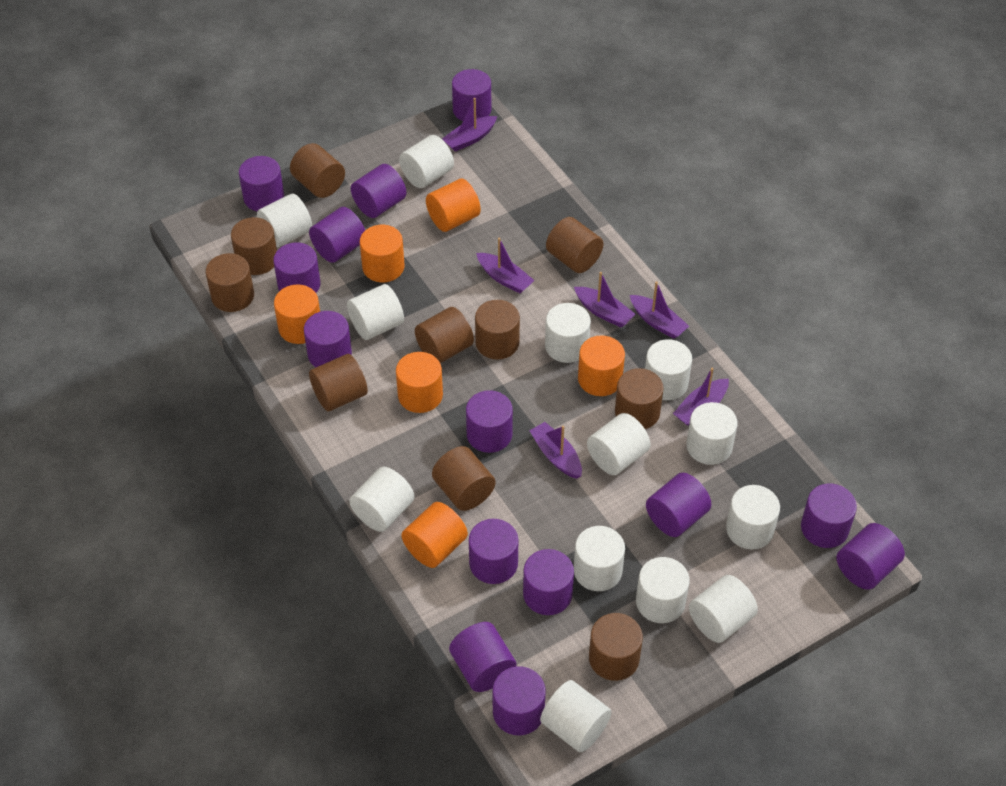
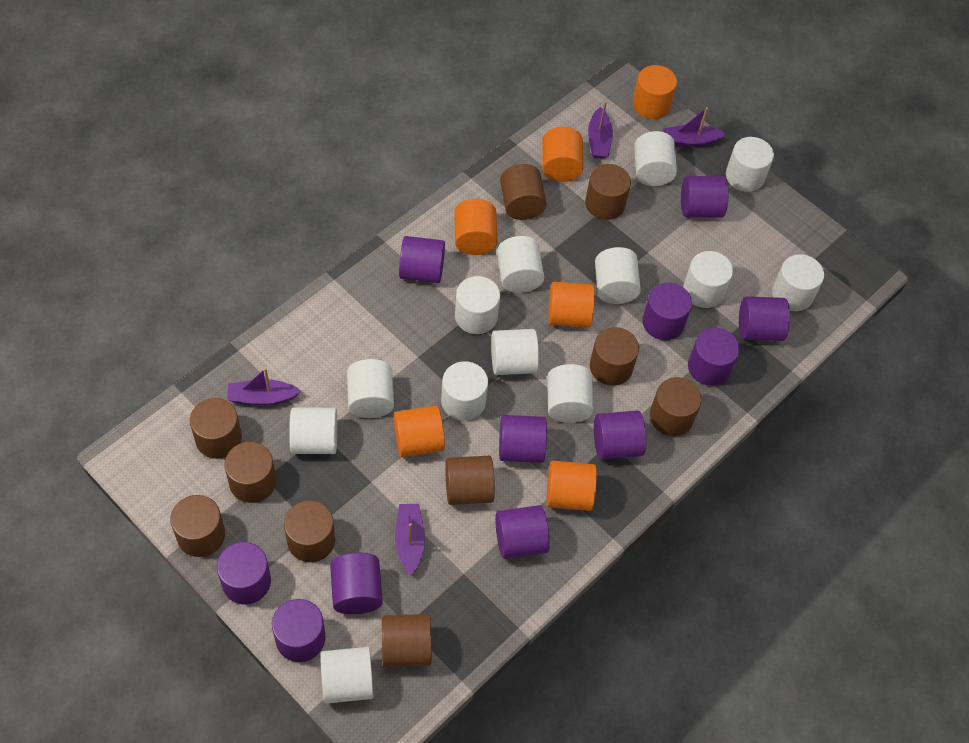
purple boat: [442,98,497,152] [476,238,535,293] [529,422,582,479] [574,272,635,327] [630,281,689,339] [673,368,729,426] = 6 -> [227,368,301,405] [395,504,425,575] [588,101,613,159] [663,107,726,147] = 4
purple cylinder: [239,156,284,211] [273,242,320,293] [304,311,352,367] [309,207,365,263] [351,164,406,218] [449,622,517,692] [452,69,491,121] [466,390,513,453] [469,519,518,584] [492,666,546,736] [523,549,574,615] [646,473,711,537] [801,484,857,548] [836,523,905,589] = 14 -> [217,542,271,604] [272,599,325,662] [330,553,383,614] [399,236,445,283] [495,505,550,559] [499,415,547,463] [594,410,646,460] [642,283,692,340] [681,176,729,217] [688,328,740,386] [739,296,790,341] = 11

